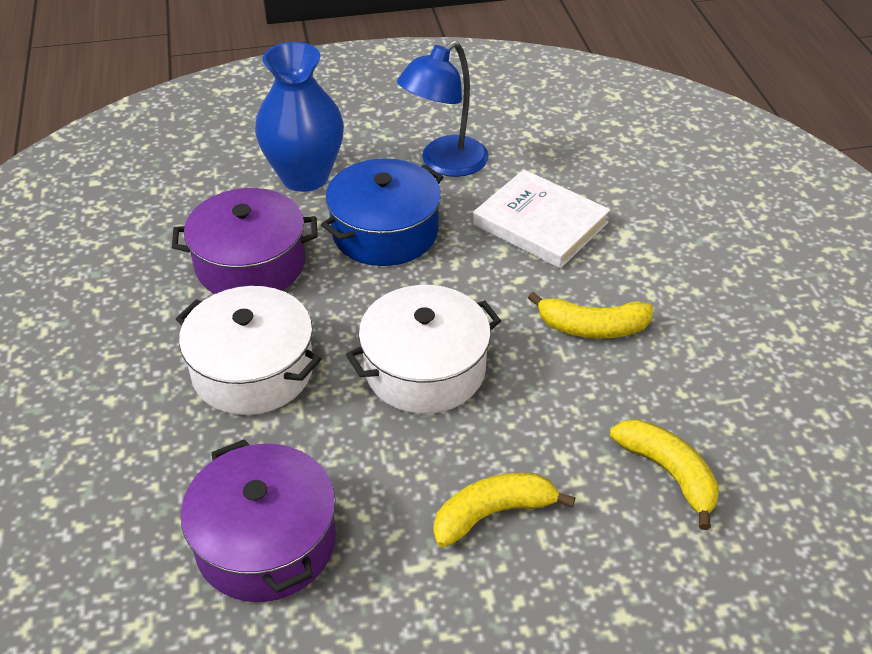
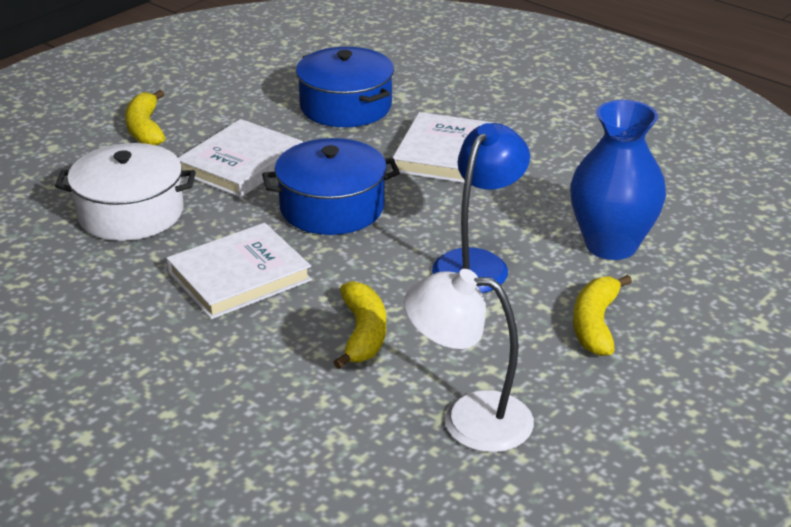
blue pot: [321,158,443,266] = 1 -> [262,138,400,235] [296,47,394,127] = 2
purple pot: [172,188,318,294] [181,439,336,602] = 2 -> none = 0
white book: [473,169,610,268] = 1 -> [166,223,312,319] [178,119,303,198] [392,112,494,183] = 3
white lamp: none = 0 -> [404,269,534,452] = 1
white pot: [176,286,321,415] [346,285,501,414] = 2 -> [55,143,196,241] = 1

